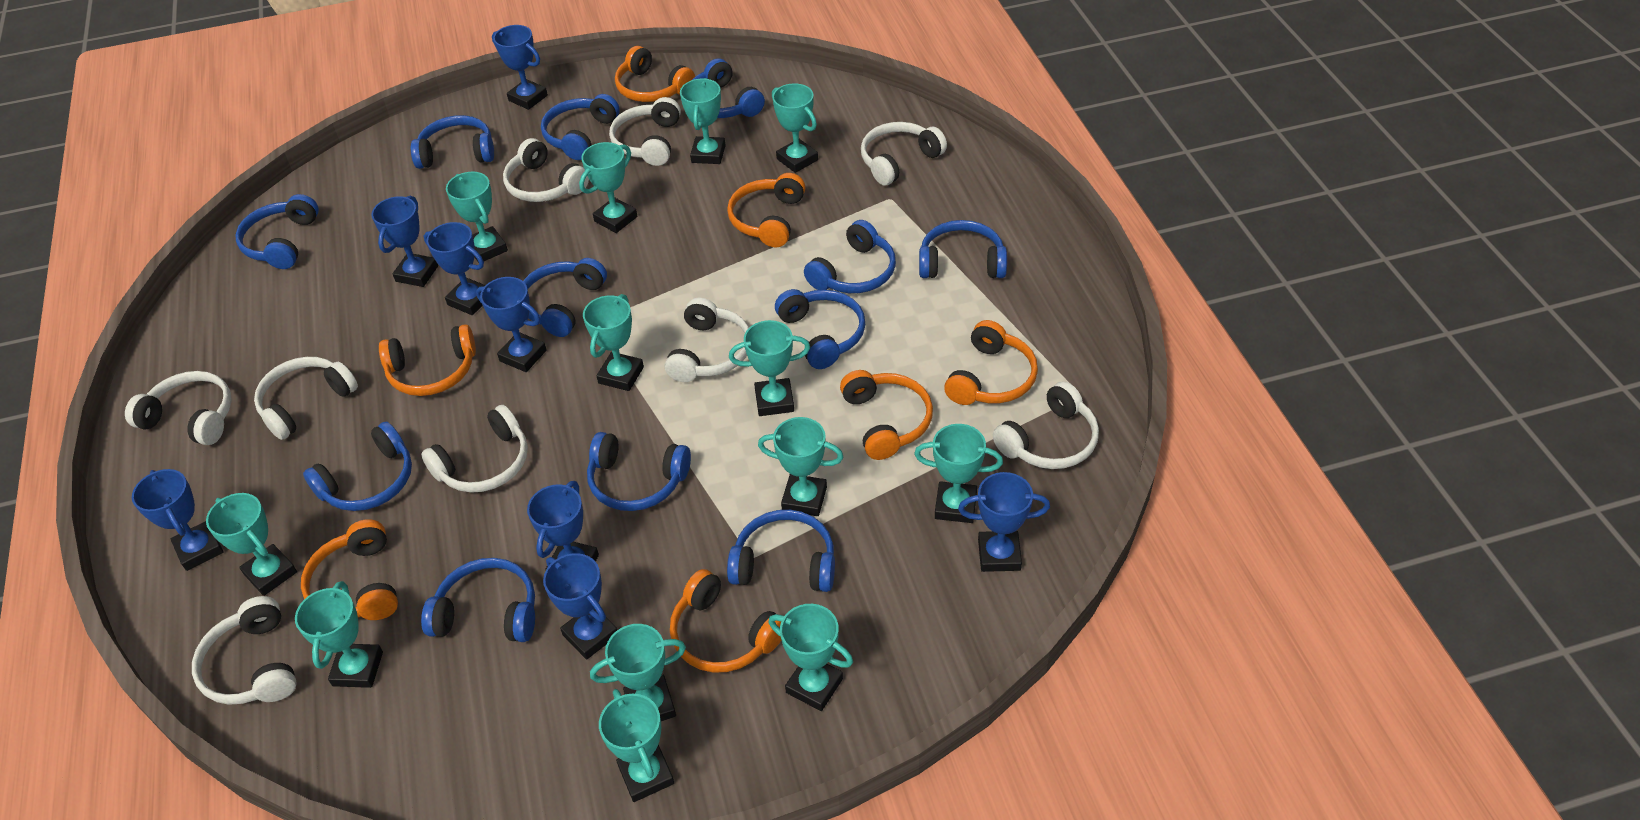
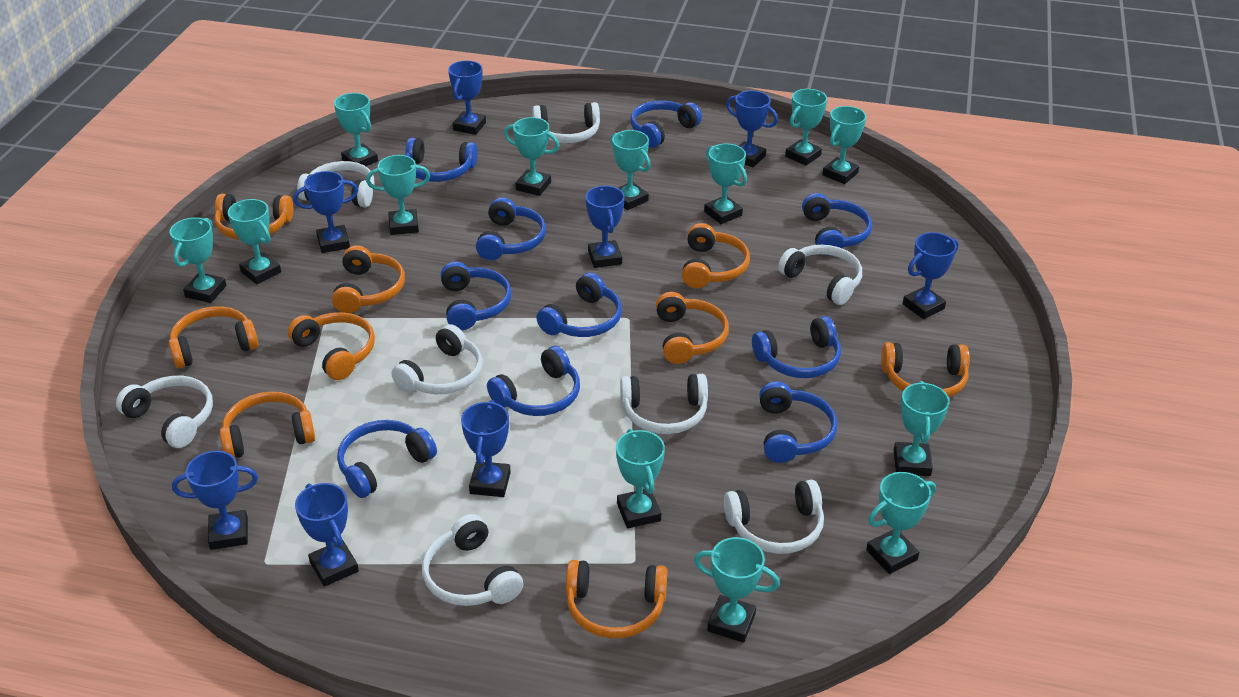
blue headphones: [235,194,319,269] [303,422,412,511] [411,115,494,169] [421,558,535,642] [523,258,607,337] [541,94,620,160] [587,432,691,511] [692,59,765,118] [727,510,835,592] [775,289,865,369] [804,220,896,293] [919,220,1007,278] = 12 -> [337,420,437,498] [405,138,477,182] [441,262,511,330] [476,197,546,260] [487,346,580,416] [536,273,622,337] [630,100,702,148] [752,316,841,378] [759,381,837,463] [802,193,872,248] = 10
orange headphones: [301,519,398,620] [379,324,476,396] [615,46,695,102] [670,569,781,673] [727,173,805,247] [840,370,933,460] [944,320,1038,405] = 7 -> [169,306,258,369] [214,194,293,240] [220,391,315,458] [288,312,375,380] [332,245,405,313] [566,560,667,639] [656,292,729,364] [682,223,750,288] [881,342,970,397] = 9
white headphones: [125,371,232,445] [192,596,297,705] [254,357,358,440] [421,405,528,493] [503,138,589,202] [609,97,681,166] [665,298,749,382] [861,122,947,186] [993,381,1099,469] = 9 -> [116,376,213,448] [297,161,375,207] [391,324,482,394] [422,514,523,606] [532,102,600,143] [620,374,708,434] [724,480,824,554] [778,245,862,305] = 8

